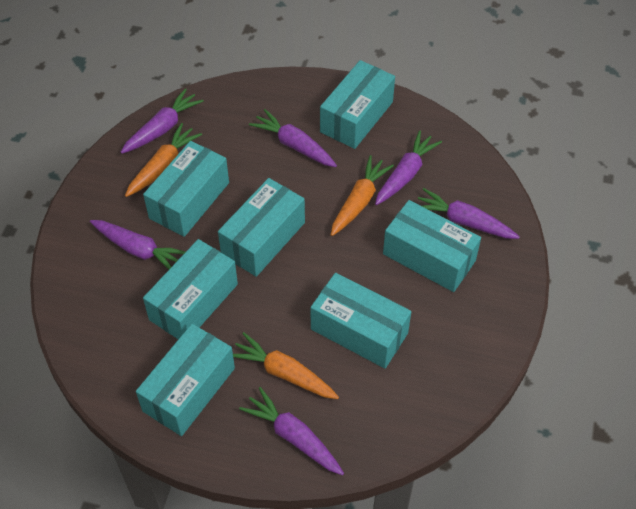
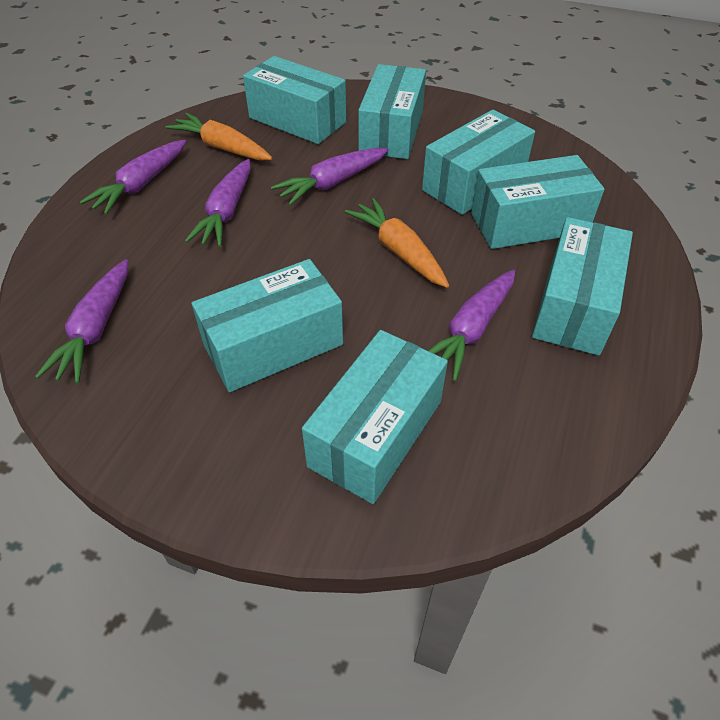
orange carrot: [125,123,202,197] [233,332,339,399] [331,155,394,236] = 3 -> [165,113,272,161] [345,198,449,288] = 2
purple carrot: [90,220,185,269] [120,88,203,154] [239,387,344,475] [249,109,337,167] [375,130,442,205] [418,188,520,239] = 6 -> [35,259,128,383] [80,140,186,215] [185,159,251,247] [271,148,389,206] [428,270,515,381] = 5

